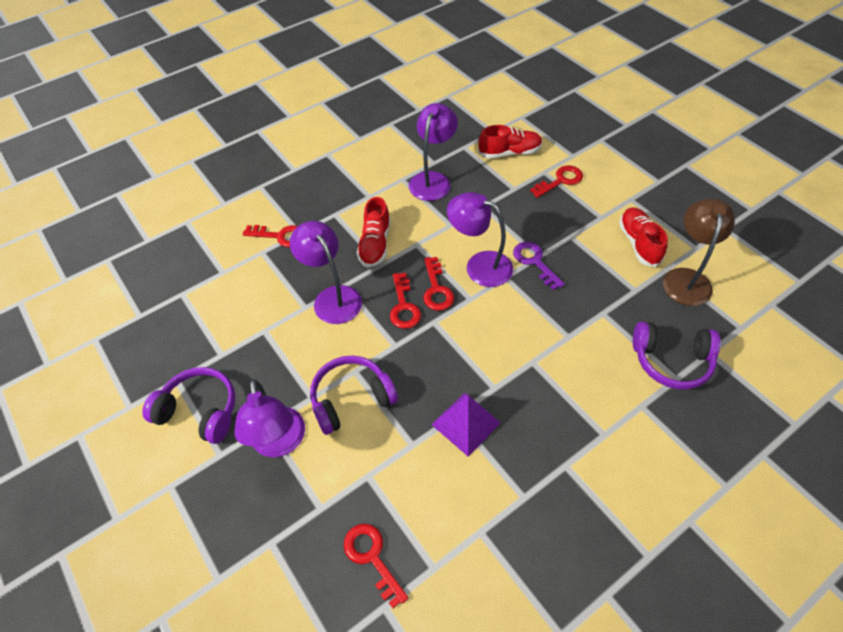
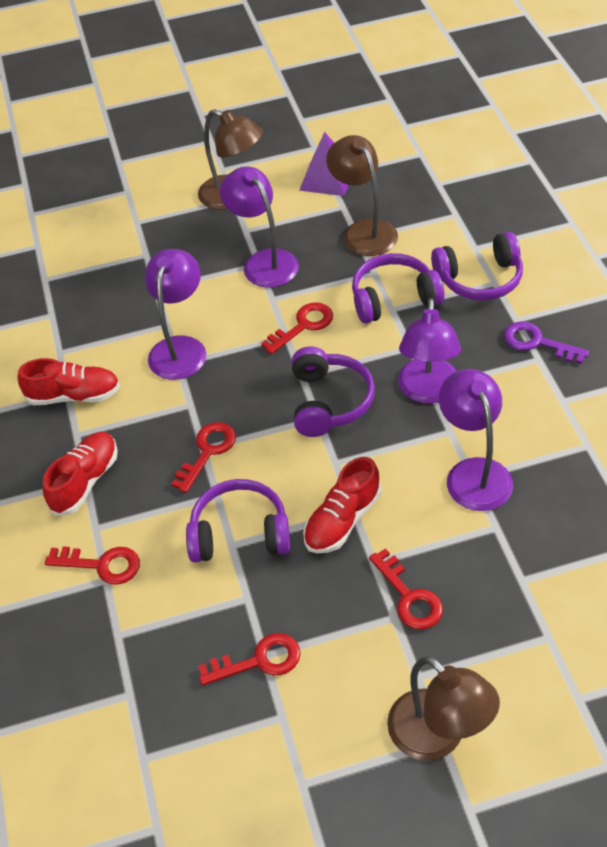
brown lamp: [663,198,735,306] = 1 -> [198,109,263,210] [326,135,398,256] [387,656,500,761] = 3
purple headphones: [142,367,236,444] [310,356,398,435] [633,321,721,389] = 3 -> [186,479,290,562] [292,346,375,437] [352,253,444,324] [431,232,523,301] = 4

